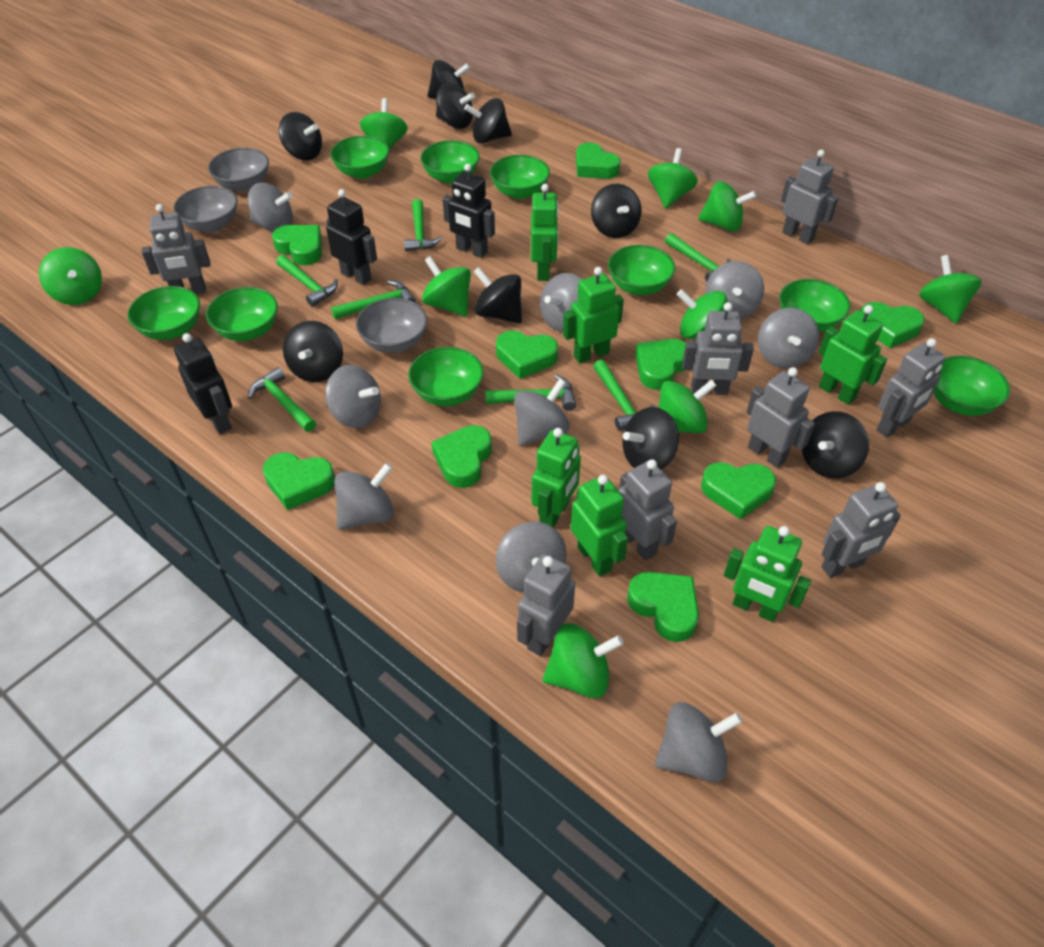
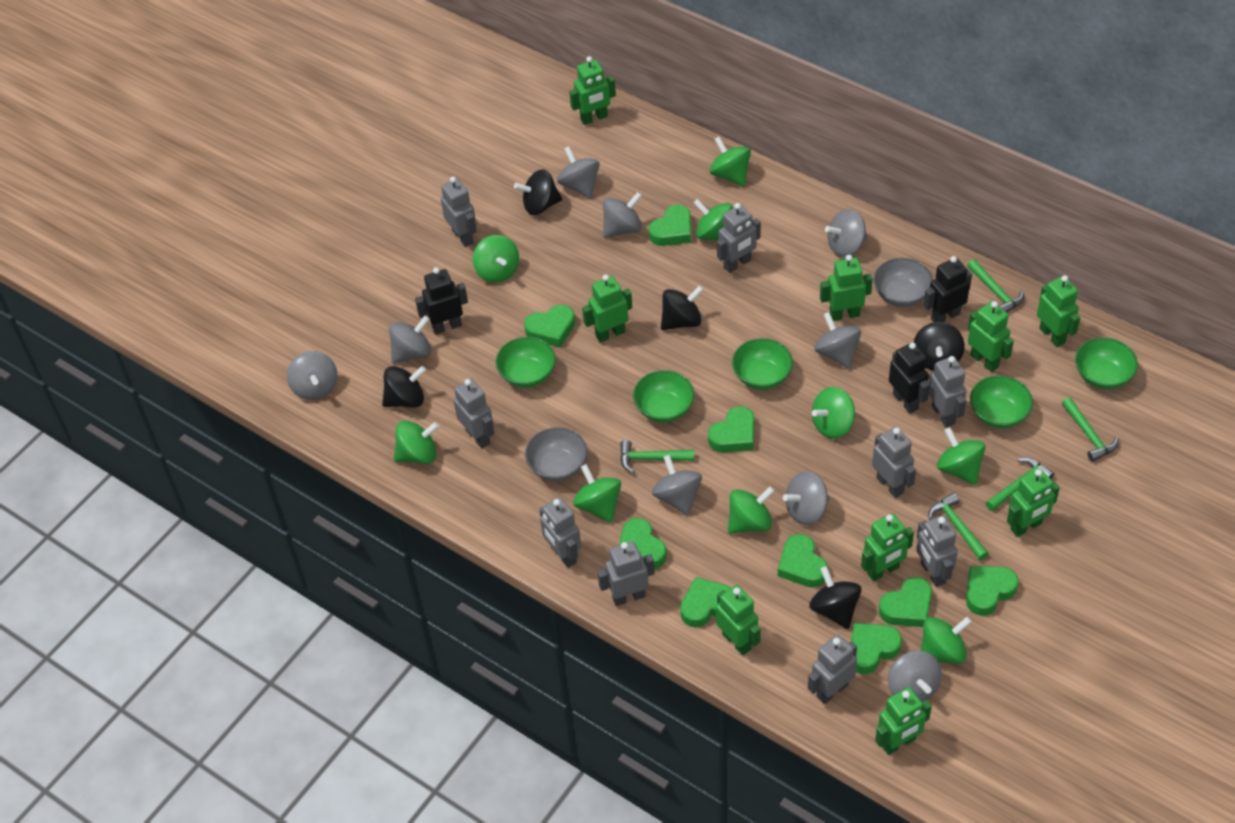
black spinning top: [279,112,322,160] [283,321,343,382] [427,60,470,98] [436,82,475,129] [464,98,512,143] [473,267,522,323] [591,184,641,238] [622,407,679,470] [802,411,869,478] = 9 -> [382,366,426,408] [514,169,562,215] [661,285,704,330] [809,566,862,629] [914,322,965,370] = 5
green bowl: [128,286,200,340] [206,287,278,341] [330,136,389,179] [408,347,484,406] [421,140,480,184] [490,155,550,199] [608,245,675,295] [779,279,851,332] [933,356,1010,416] = 9 -> [496,337,556,388] [633,370,694,423] [732,338,793,390] [970,375,1033,429] [1075,337,1138,390] = 5
green hammer: [248,367,316,432] [276,255,338,307] [331,280,416,319] [404,199,442,251] [485,375,576,411] [593,360,654,431] [665,233,731,281] = 7 -> [620,440,694,474] [928,493,989,560] [967,259,1024,313] [986,457,1054,511] [1062,397,1119,462] = 5
green robot: [531,184,559,281] [531,428,581,528] [563,267,624,363] [571,475,628,576] [724,526,811,622] [819,305,887,405] = 6 -> [569,56,616,125] [582,275,632,343] [716,585,761,656] [820,255,873,321] [861,513,914,581] [875,687,932,755] [968,301,1014,372] [1007,468,1060,537] [1037,275,1080,347] = 9
grey bowl: [173,186,238,232] [208,148,269,192] [356,298,427,353] = 3 -> [525,427,587,481] [873,258,933,307] = 2
grey robot: [142,204,210,294] [517,554,575,656] [618,459,677,561] [682,302,754,395] [746,367,815,468] [781,150,839,245] [821,482,901,578] [877,338,946,437] = 8 -> [441,177,477,247] [453,379,494,449] [539,497,581,568] [597,541,655,606] [717,203,761,273] [808,634,857,704] [872,427,916,498] [916,515,958,587] [929,356,966,427] = 9

